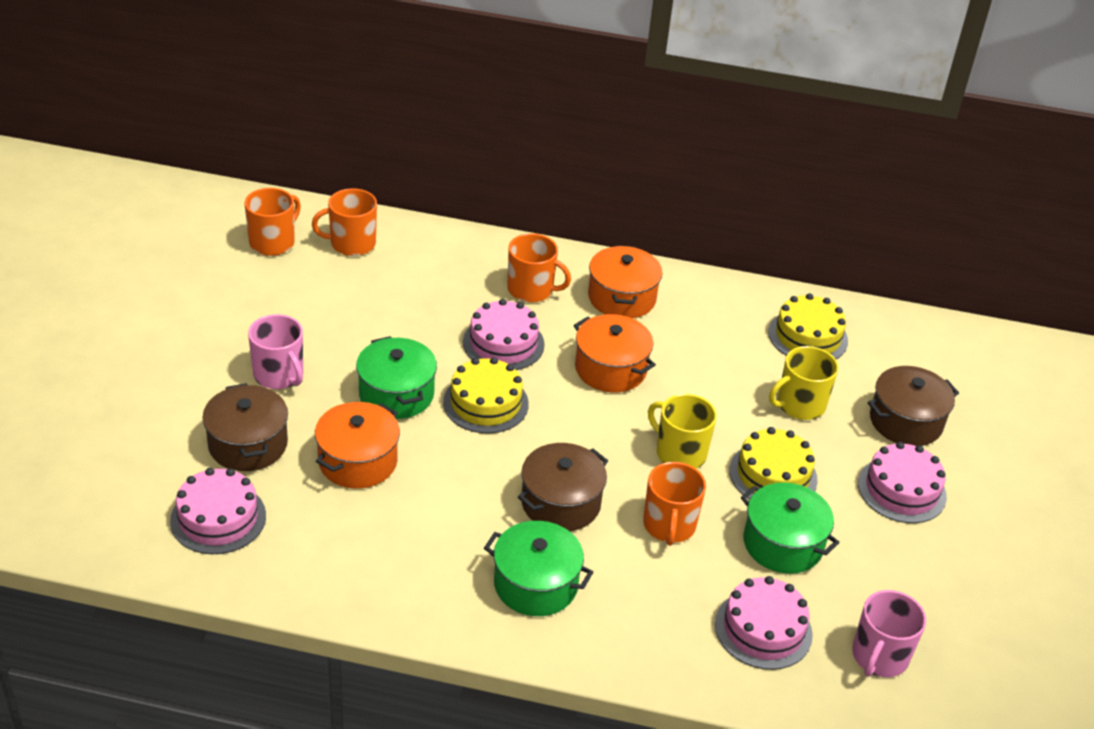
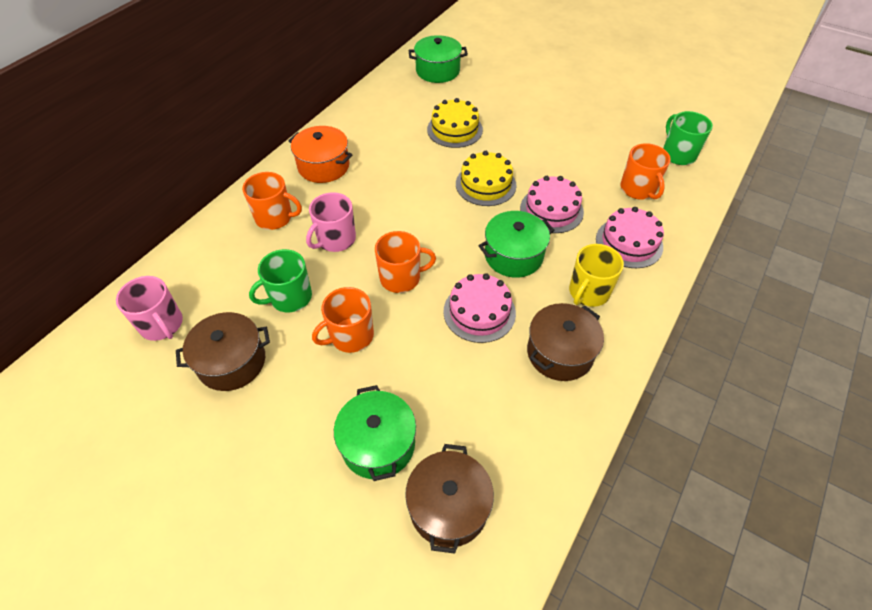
green mug: none = 0 -> [249,249,312,312] [663,111,713,165] = 2
orange pot: [315,402,400,489] [574,314,656,393] [588,245,662,319] = 3 -> [288,126,352,183] = 1
pink cake: [170,468,266,554] [463,299,545,370] [715,576,813,670] [858,442,947,523] = 4 -> [443,273,516,343] [520,176,584,233] [596,207,664,268] = 3
yellow cake: [443,357,529,434] [729,427,818,499] [768,293,848,359] = 3 -> [427,98,483,148] [456,151,516,206] = 2
yellow mug: [648,394,717,469] [769,346,838,420] = 2 -> [569,244,624,307] = 1

